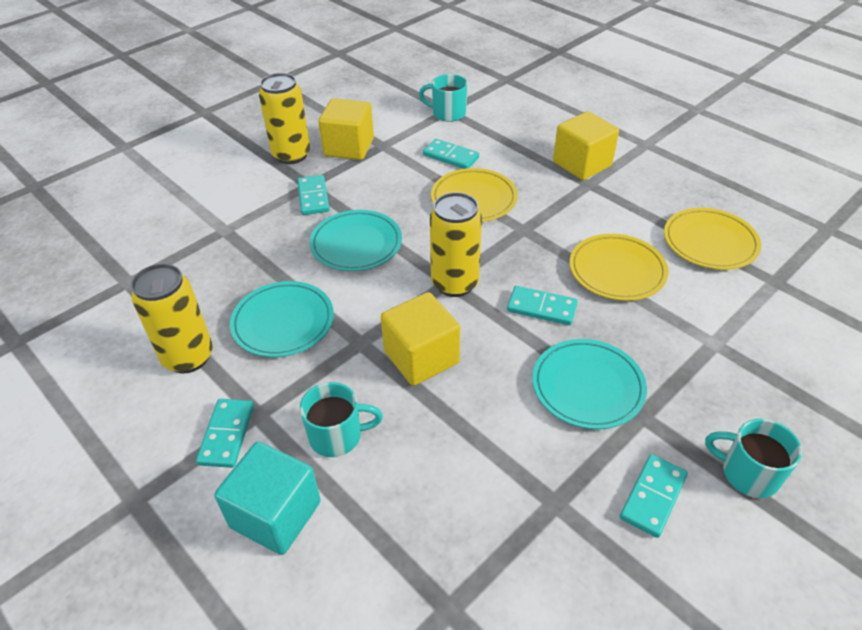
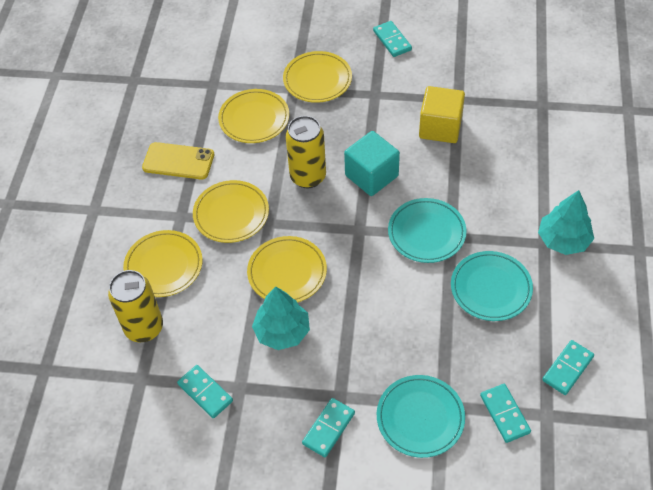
turquoise mug: [299,382,383,457] [419,74,468,122] [705,419,802,498] = 3 -> none = 0
turquoise tree: none = 0 -> [252,286,310,350] [538,190,594,255] = 2
yellow can: [131,264,213,374] [259,73,310,164] [430,192,482,297] = 3 -> [108,270,163,342] [285,116,326,188] = 2
yellow cube: [318,98,374,160] [381,292,460,386] [553,111,619,180] = 3 -> [419,86,465,143] = 1
yellow phone: none = 0 -> [142,142,214,180] = 1
yellow plate: [431,168,518,222] [570,234,669,301] [664,208,761,270] = 3 -> [123,230,203,297] [193,180,269,243] [218,89,289,143] [247,236,327,303] [283,51,352,103] = 5

